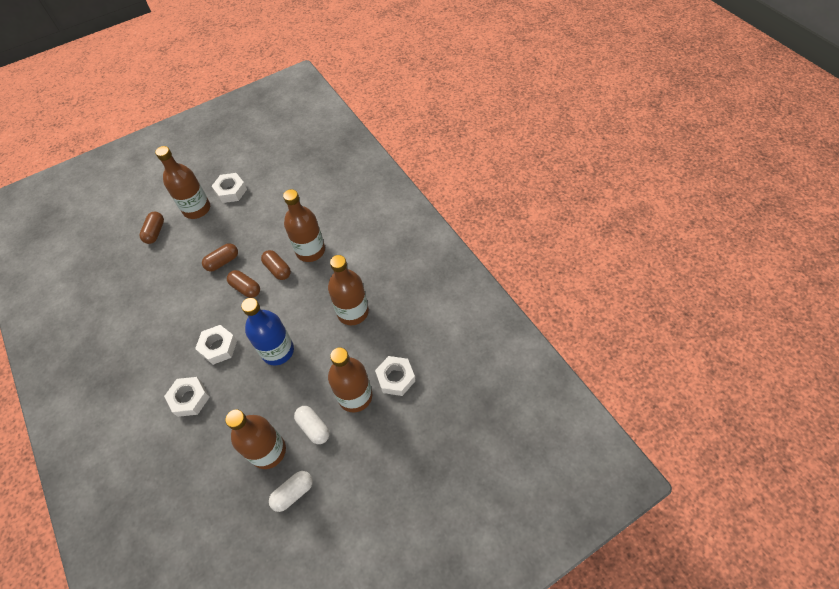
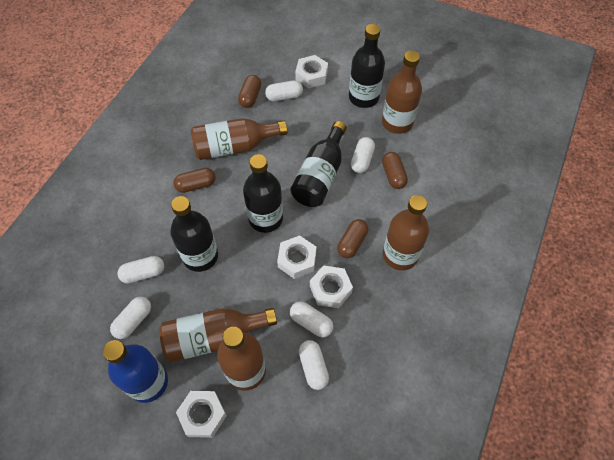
black bottle: none = 0 -> [170,196,218,272] [243,154,283,233] [291,121,346,207] [349,24,385,108] = 4
white capsule: [269,471,313,512] [294,406,330,444] = 2 -> [110,297,151,339] [117,256,164,284] [265,80,303,101] [290,301,333,338] [299,340,329,390] [351,137,375,173] = 6

